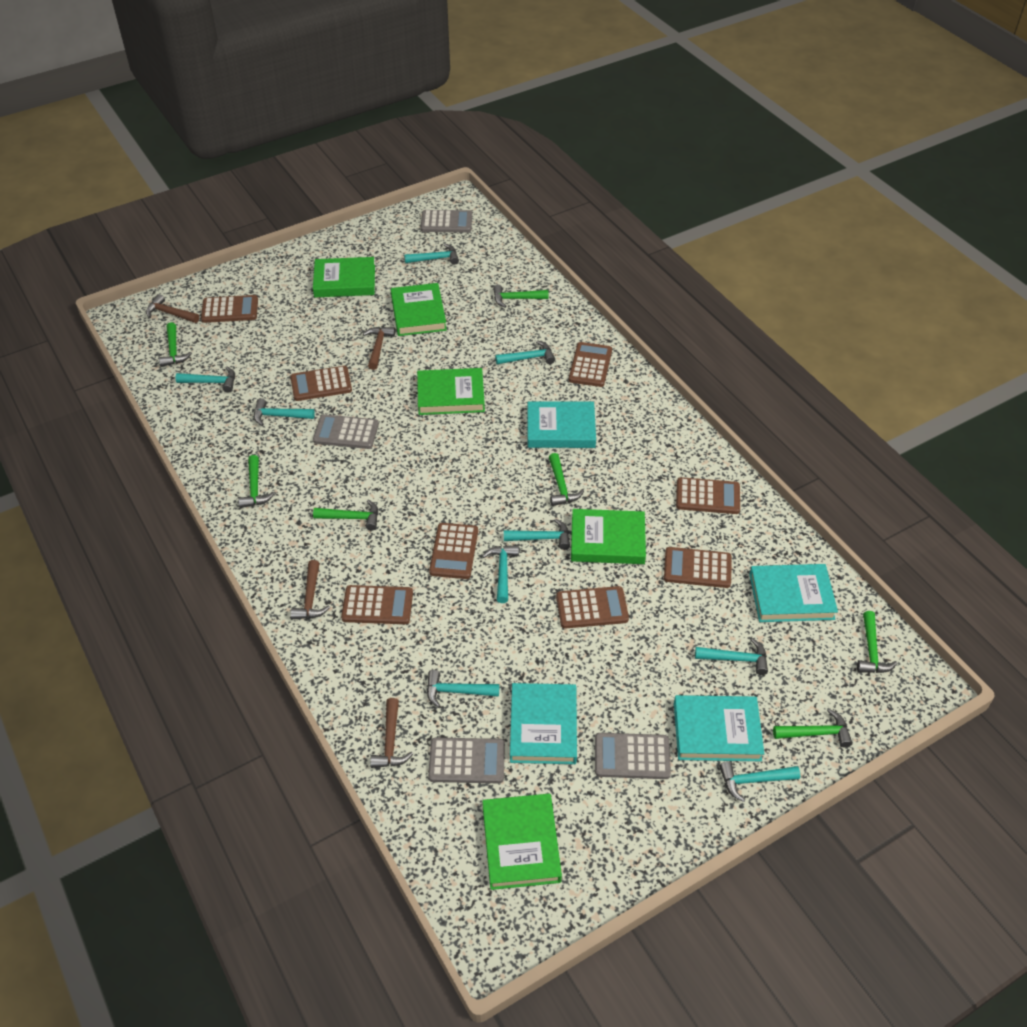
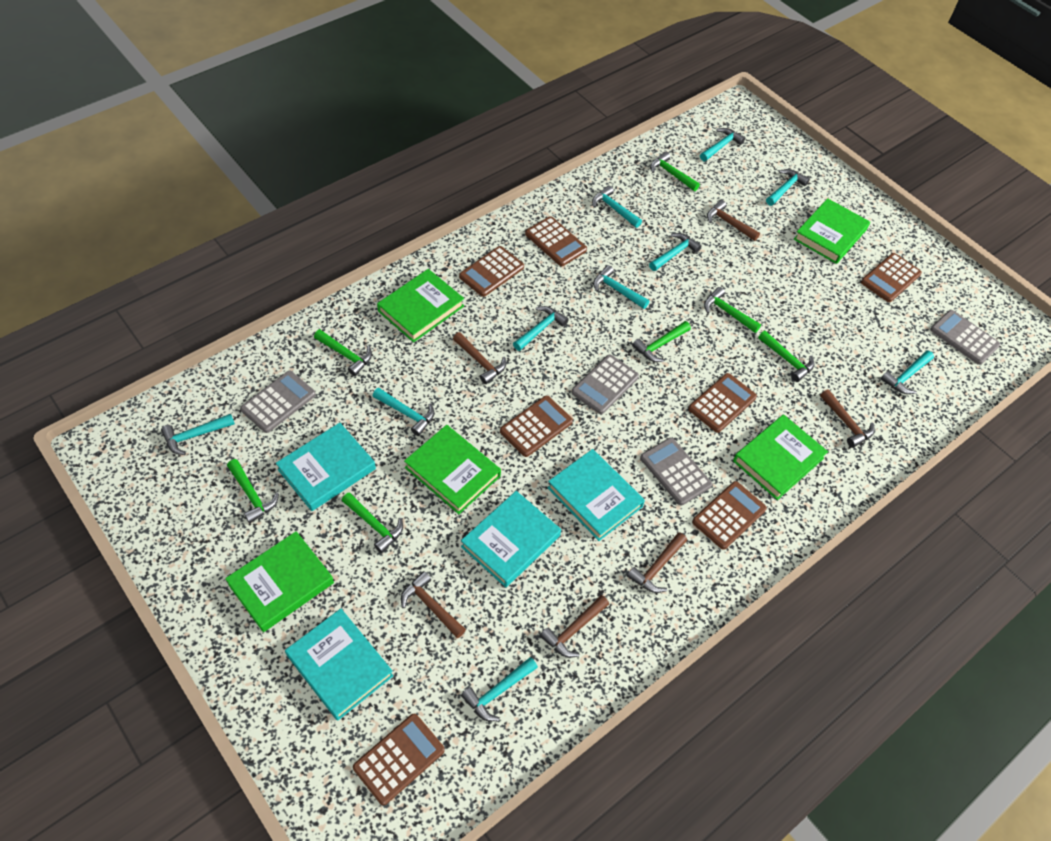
brown calculator: [201,295,258,323] [290,366,352,401] [341,585,413,624] [429,523,478,579] [556,586,629,629] [569,342,612,387] [664,547,732,588] [676,477,740,514] = 8 -> [353,714,445,805] [459,246,524,297] [500,396,573,457] [525,216,587,266] [688,373,757,433] [692,481,767,550] [861,253,922,302] = 7
brown hammer: [146,294,199,323] [290,560,330,619] [363,327,395,370] [370,698,413,768] = 4 -> [401,571,466,639] [453,332,506,384] [540,595,609,658] [627,532,687,593] [707,200,760,241] [820,389,874,448] = 6
turquoise hammer: [175,366,235,393] [254,398,315,426] [404,244,459,265] [427,670,500,708] [482,545,519,603] [495,340,555,364] [504,519,570,550] [695,638,768,675] [719,762,800,802] = 9 -> [161,414,235,455] [373,388,435,436] [461,657,538,721] [513,306,569,351] [592,185,642,228] [593,265,650,309] [649,233,702,271] [700,128,745,161] [766,169,810,206] [881,350,934,394] = 10

